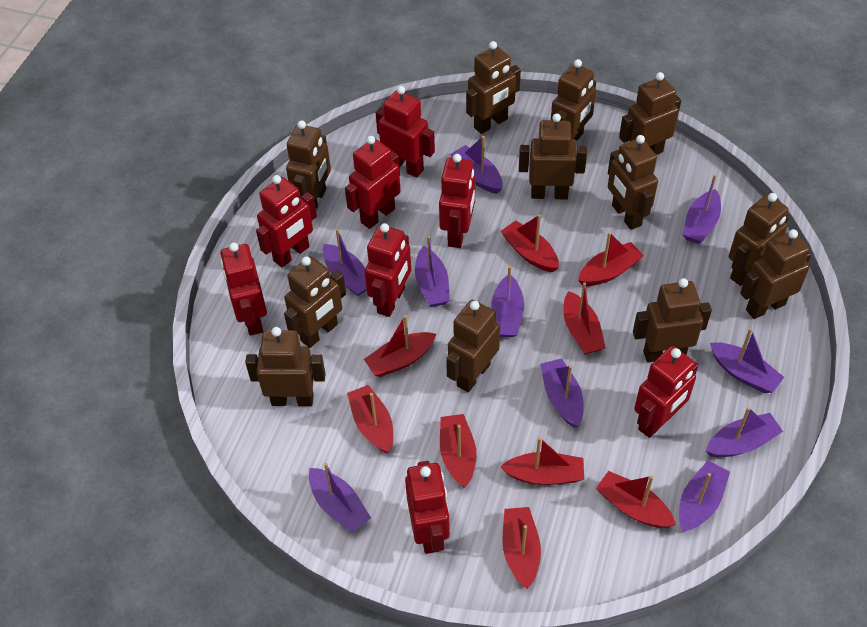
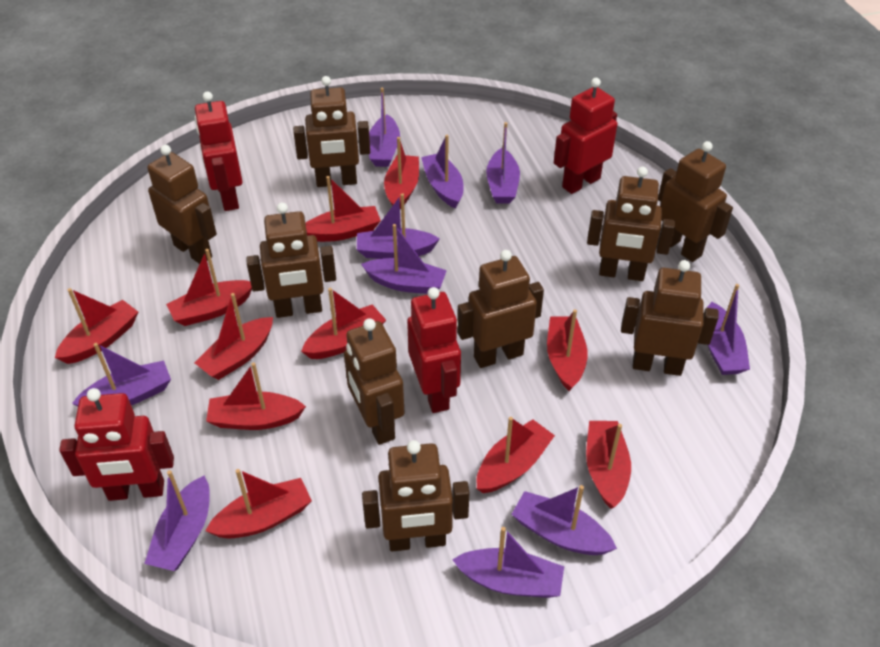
brown robot: [245,327,326,406] [284,256,346,348] [286,120,331,209] [446,300,500,392] [466,41,521,134] [519,113,587,200] [551,59,596,140] [608,135,658,230] [619,72,681,155] [633,278,712,362] [729,193,790,286] [740,229,812,319] = 12 -> [147,145,217,264] [246,203,336,318] [293,76,370,187] [344,318,405,445] [362,440,469,551] [457,250,544,368] [587,167,675,281] [621,260,718,376] [658,141,733,262] = 9
red boat: [347,385,393,453] [364,315,436,377] [440,414,477,488] [500,437,584,485] [501,214,559,272] [502,507,541,589] [564,283,606,354] [578,232,644,286] [596,471,676,528] = 9 -> [55,288,138,364] [166,249,252,326] [194,293,273,380] [205,469,312,539] [206,362,306,430] [301,288,386,359] [305,176,381,242] [384,137,419,209] [476,417,555,493] [547,309,588,391] [586,421,631,509] = 11
red robot: [220,242,267,336] [256,175,317,268] [345,136,401,229] [365,223,411,317] [376,86,435,178] [405,461,450,554] [439,154,475,248] [634,346,698,438] = 8 -> [59,388,174,501] [195,92,243,211] [407,287,461,413] [554,78,617,194] = 4

